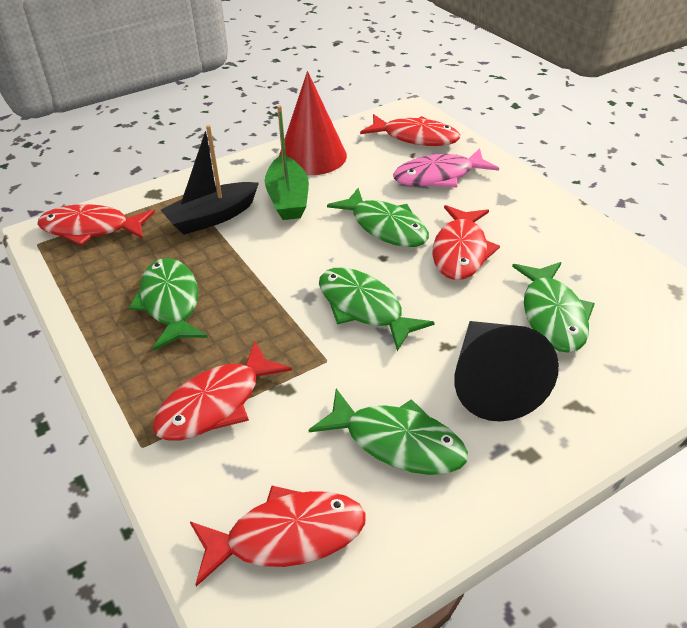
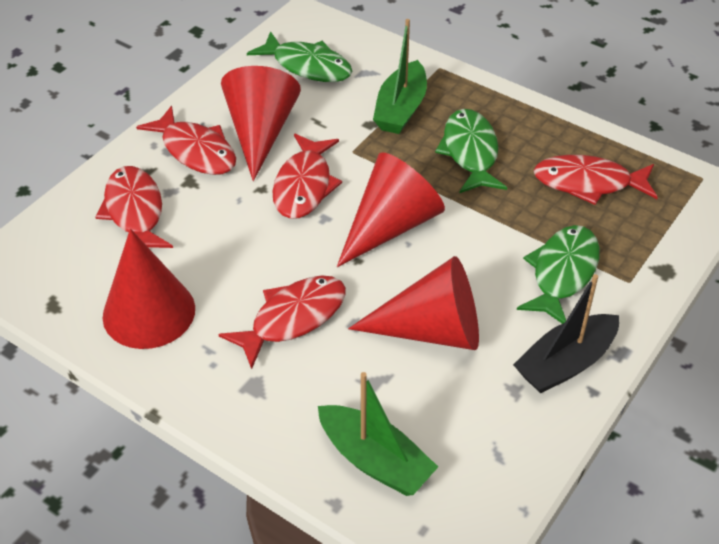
black cone: [454,321,559,422] = 1 -> none = 0
green boat: [265,106,309,220] = 1 -> [318,372,438,496] [373,19,427,134] = 2
green fish: [129,258,208,350] [309,389,468,475] [319,268,435,351] [327,188,429,247] [512,262,595,353] = 5 -> [247,31,352,82] [435,109,507,193] [517,225,600,324] = 3
pink fish: [393,148,499,188] = 1 -> none = 0
red cone: [279,71,347,175] = 1 -> [103,229,195,349] [221,66,301,181] [337,152,445,267] [348,256,479,350] = 4

